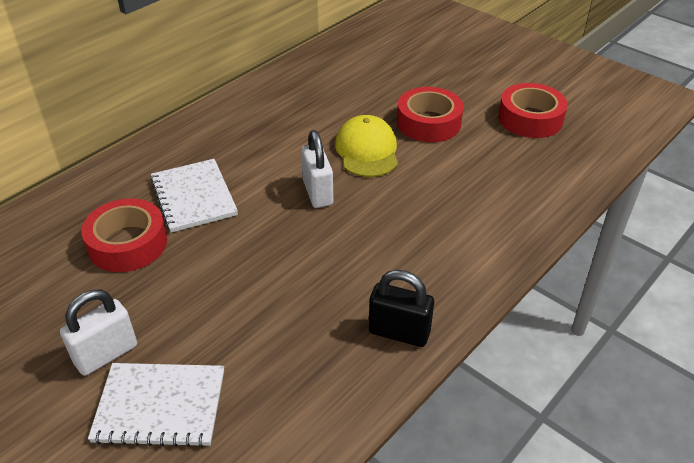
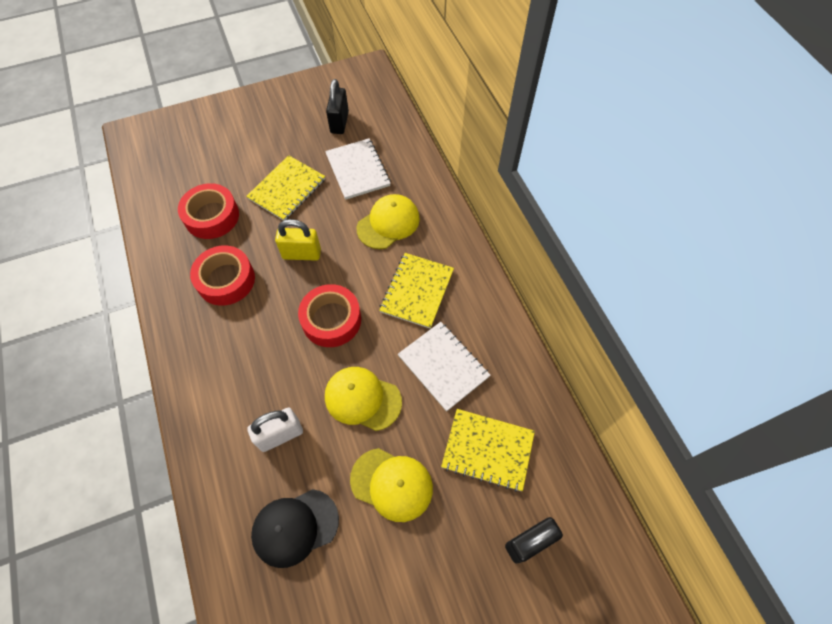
black cap: none = 0 -> [251,489,339,568] = 1
black padlock: [369,270,434,347] = 1 -> [326,79,349,134] [505,517,563,564] = 2
white padlock: [60,290,137,376] [301,130,333,208] = 2 -> [247,408,303,452] = 1
yellow cap: [335,115,398,177] = 1 -> [325,367,402,431] [350,448,433,522] [357,194,420,249] = 3
yellow notebook: none = 0 -> [246,155,325,221] [379,253,454,329] [441,409,535,492] = 3
yellow padlock: none = 0 -> [275,219,321,260] = 1

